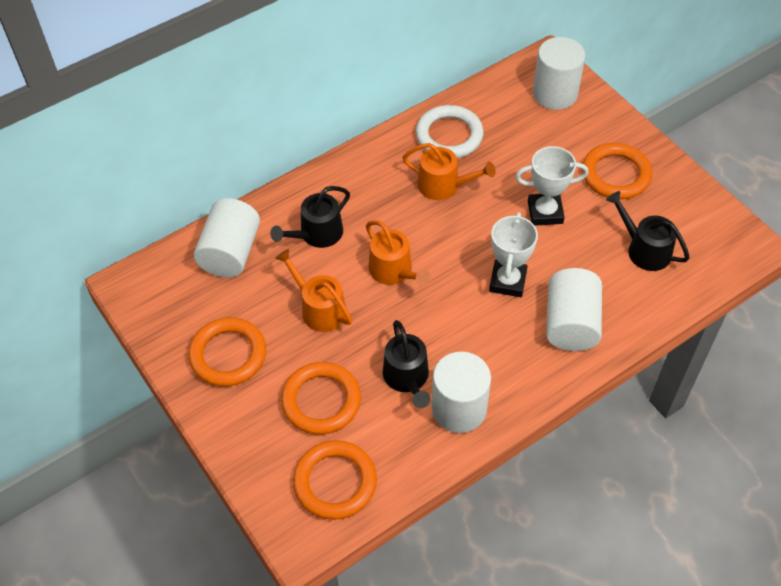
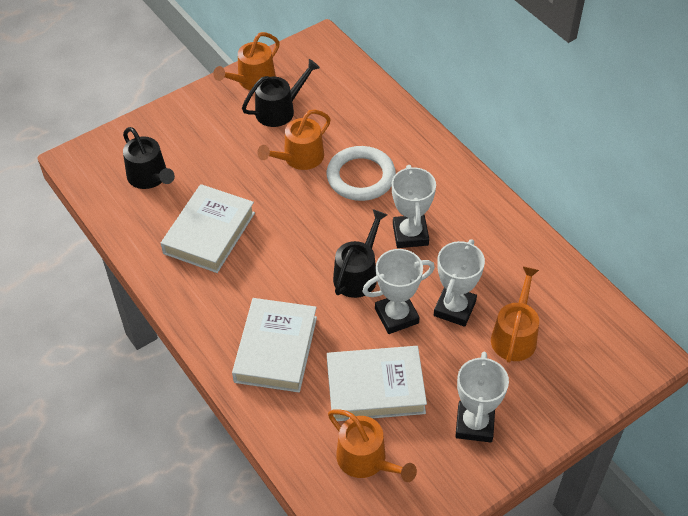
orange ring: [188,317,266,387] [281,362,361,435] [293,440,377,520] [582,143,652,199] = 4 -> none = 0
orange watering can: [275,249,352,332] [366,220,431,286] [402,143,496,200] = 3 -> [213,32,280,90] [257,110,331,170] [328,409,417,482] [491,266,539,363] = 4
white book: none = 0 -> [161,184,255,273] [232,298,317,392] [327,346,427,421] = 3
white cylinder: [194,198,260,278] [432,352,491,433] [533,37,586,110] [546,268,602,351] = 4 -> none = 0
white trophy: [489,212,538,297] [515,146,589,226] = 2 -> [362,249,435,334] [392,165,436,248] [434,239,485,327] [455,352,509,443] = 4

